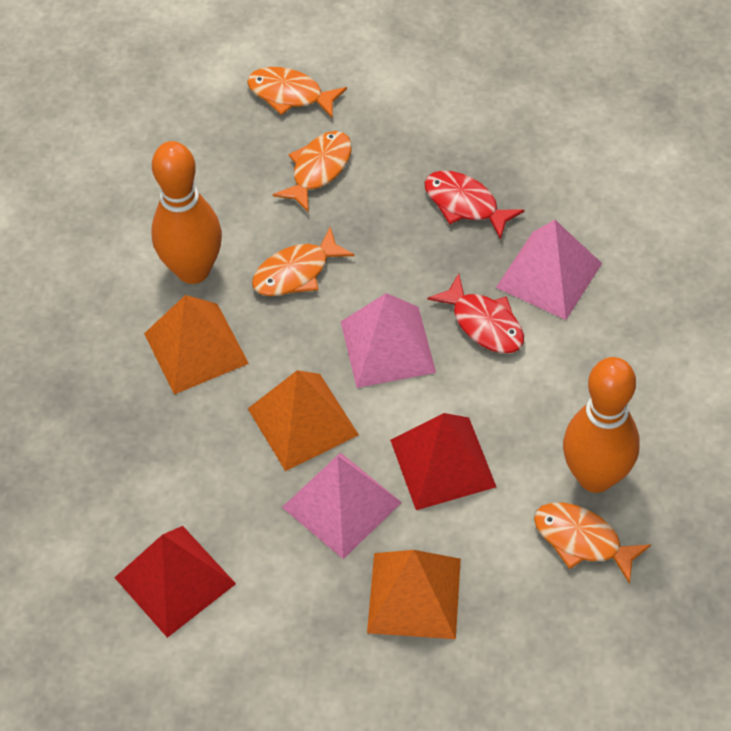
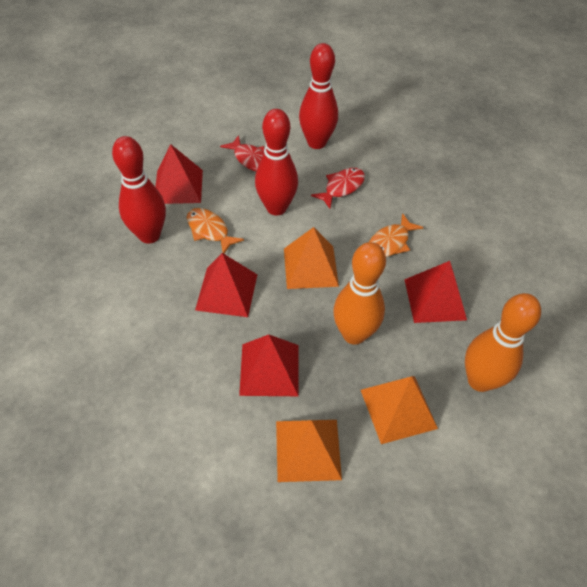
orange fish: [247,67,347,118] [252,227,355,296] [273,131,352,213] [534,503,651,584] = 4 -> [186,208,244,253] [369,213,424,257] = 2
pink pyramid: [282,452,402,559] [341,293,436,388] [496,220,602,320] = 3 -> none = 0
red bowling pin: none = 0 -> [112,136,166,244] [255,109,298,216] [299,43,338,149] = 3
red pyramid: [114,526,236,638] [390,413,496,510] = 2 -> [155,144,203,204] [195,253,257,317] [239,334,299,396] [404,261,467,323] = 4

